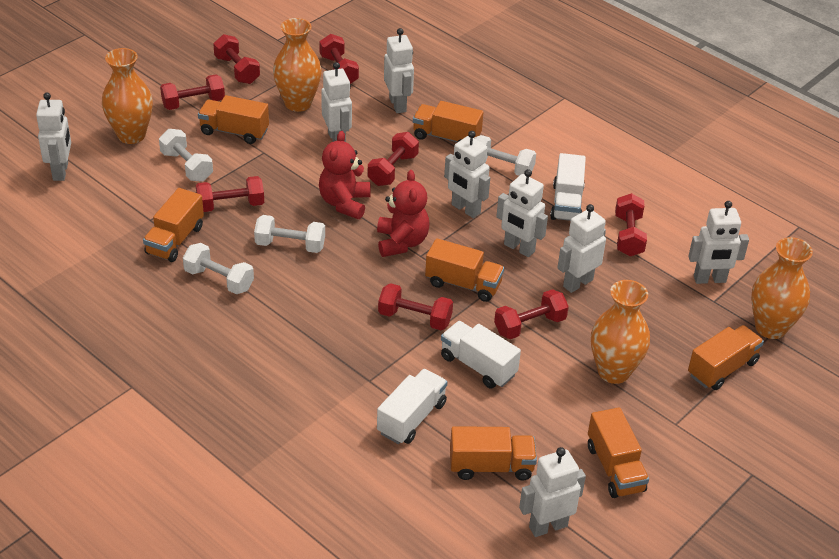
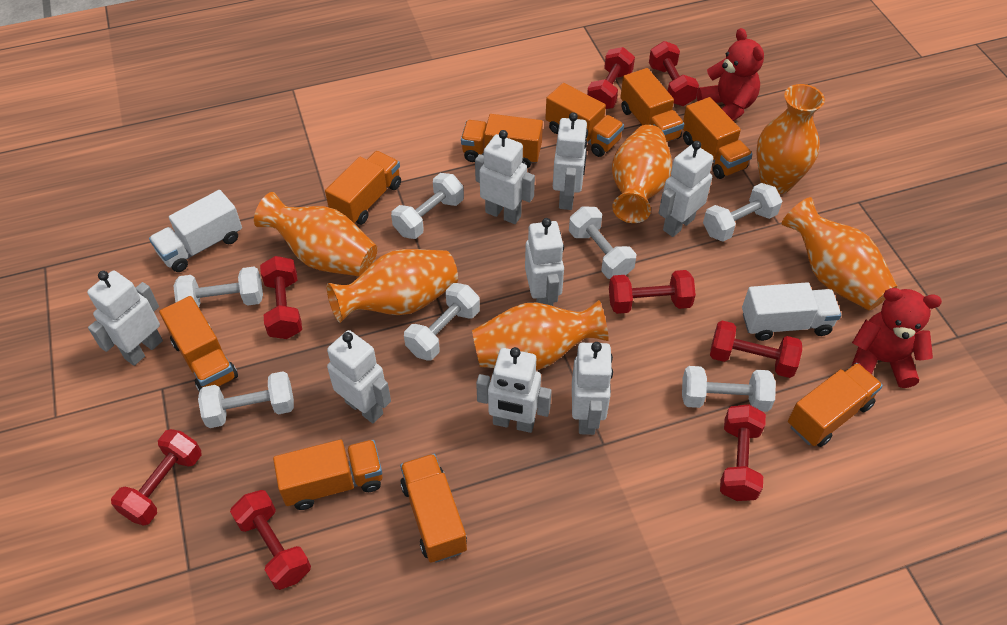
orange truck: [143,188,204,262] [198,95,269,144] [413,101,483,142] [425,238,504,302] [450,426,537,480] [588,407,649,498] [688,325,764,390] = 7 -> [159,296,238,391] [273,439,382,510] [325,151,401,225] [400,454,467,563] [461,114,543,168] [545,83,624,157] [620,68,684,142] [683,97,752,179] [788,363,883,447] = 9
orange vase: [102,48,153,144] [273,18,322,112] [591,280,650,384] [751,237,813,339] = 4 -> [254,192,378,276] [326,249,458,323] [472,300,609,370] [612,125,672,223] [756,84,825,194] [782,197,897,311] = 6
white dumbbell: [159,129,213,182] [183,243,254,294] [254,215,325,253] [475,135,536,176] = 4 -> [173,267,263,307] [198,371,294,428] [391,173,464,239] [404,283,480,361] [569,207,636,279] [682,366,776,412] [703,183,782,242] = 7
white truck: [377,369,447,444] [441,321,521,389] [550,153,586,221] = 3 -> [149,190,242,272] [742,282,841,341] = 2

